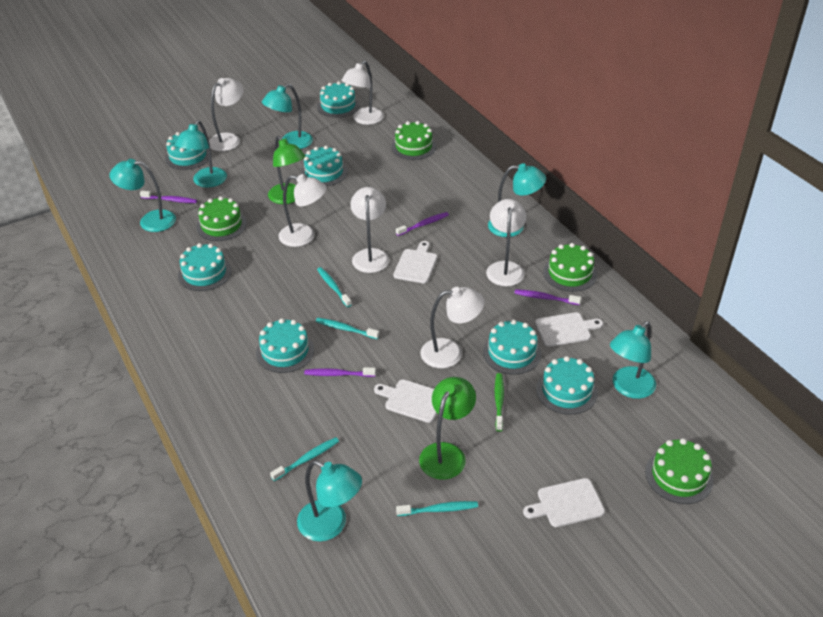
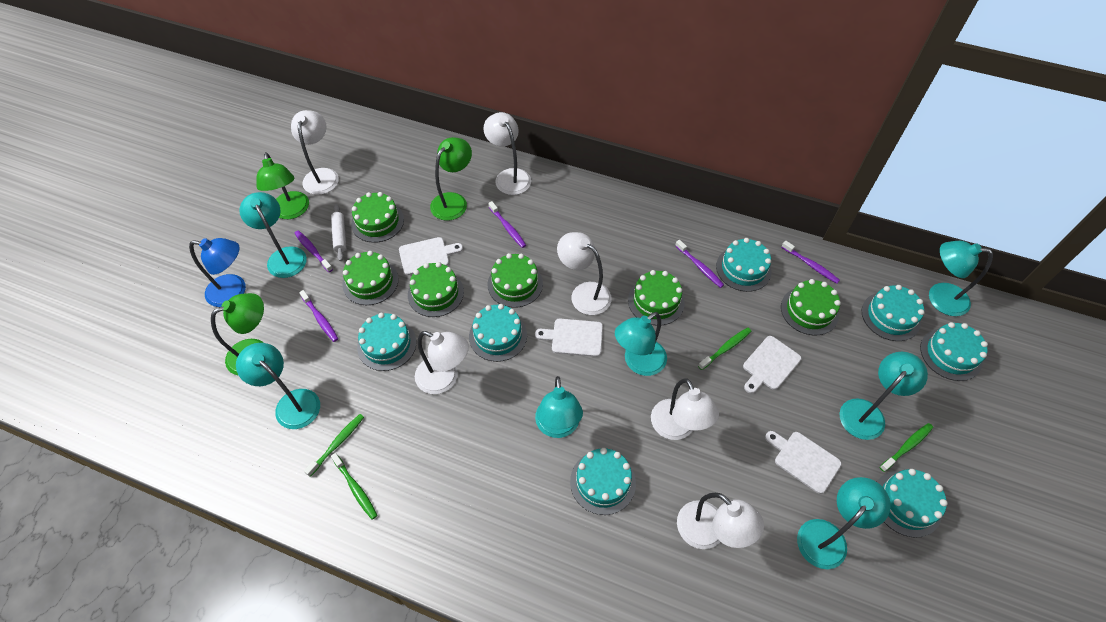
blue lamp: none = 0 -> [189,238,246,307] = 1
green cake: [196,196,247,241] [391,121,436,160] [543,243,597,292] [645,438,713,504] = 4 -> [342,251,399,305] [351,192,404,243] [408,262,464,317] [488,253,543,308] [628,270,685,326] [781,279,841,335] = 6
green lamp: [268,136,305,204] [419,377,476,480] = 2 -> [211,293,264,376] [256,152,309,219] [430,137,472,221] = 3
green toothbrush: [495,373,504,431] = 1 -> [304,414,364,477] [331,453,378,520] [698,328,751,370] [880,423,933,472] = 4
purple toothbrush: [140,191,197,203] [304,367,376,377] [396,212,449,236] [514,289,581,305] = 4 -> [294,230,333,272] [299,290,338,342] [488,201,526,248] [675,240,724,288] [782,240,840,284] = 5
turquoise lamp: [109,159,176,232] [175,120,227,188] [262,84,313,149] [297,460,362,541] [488,163,546,237] [610,321,656,399] = 6 -> [236,343,320,429] [239,192,307,278] [535,376,583,438] [615,312,667,376] [797,477,891,569] [839,352,928,440] [929,241,993,316] = 7
turquoise toothbrush: [270,437,339,481] [316,318,379,339] [317,267,352,307] [396,501,478,516] = 4 -> none = 0
white rolling pin: none = 0 -> [331,204,346,261] = 1

